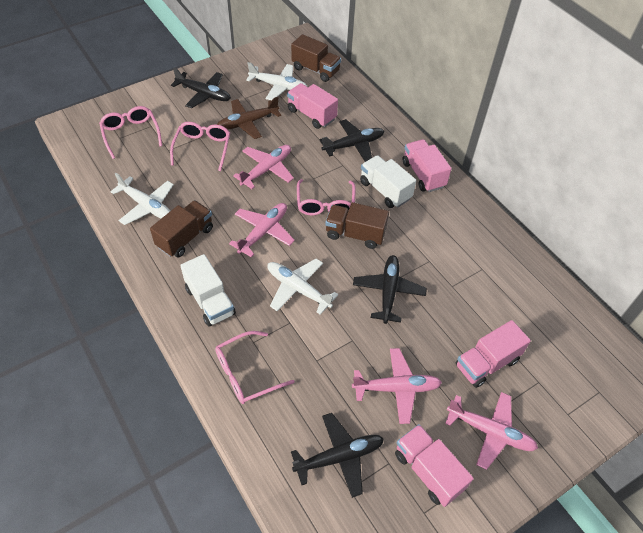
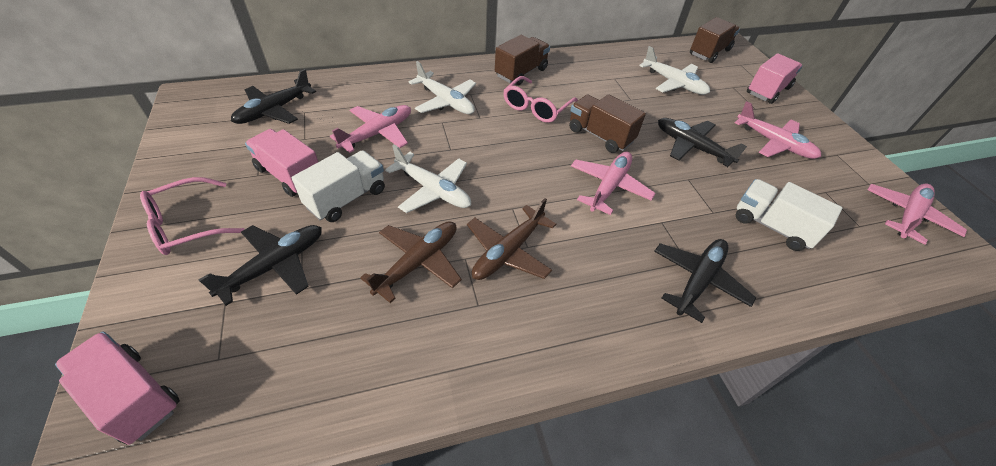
brown plane: [217,97,281,139] = 1 -> [360,221,462,303] [467,198,556,280] = 2
pink glasses: [99,106,162,159] [170,122,230,171] [215,331,295,404] [297,179,356,215] = 4 -> [140,177,245,255] [503,76,578,123] = 2
pink truck: [287,83,338,129] [395,424,474,507] [402,139,451,192] [456,320,531,388] = 4 -> [55,332,180,445] [245,129,318,197] [747,53,802,104] = 3

